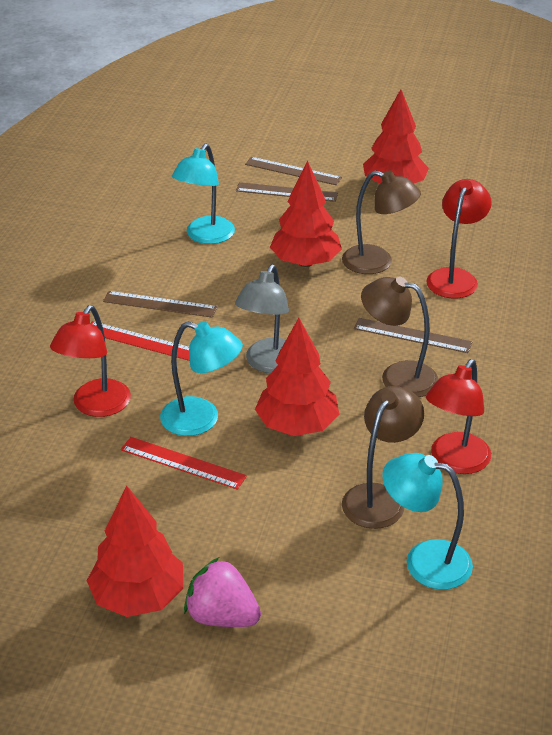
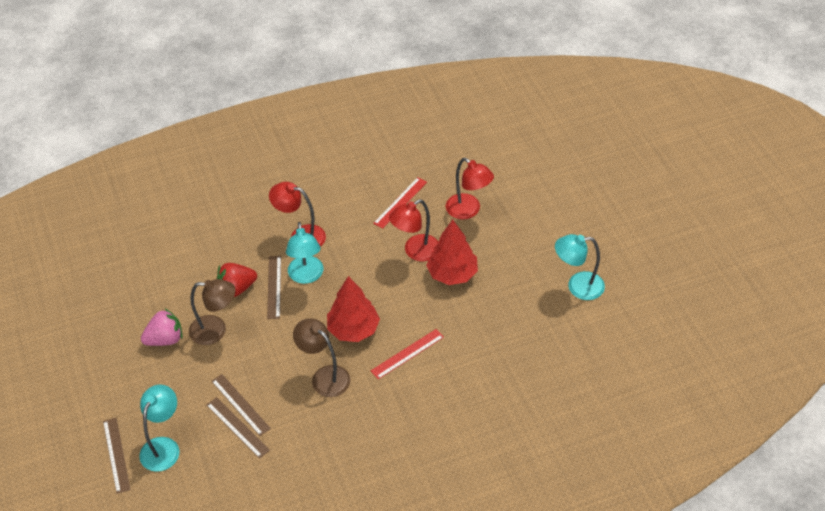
brown lamp: [342,170,421,274] [342,386,424,529] [361,277,438,397] = 3 -> [189,279,235,345] [293,318,350,397] = 2
grey lamp: [235,264,289,373] = 1 -> none = 0
red strawberry: none = 0 -> [217,263,257,297] = 1
red tree: [87,485,183,617] [255,318,339,436] [270,161,342,267] [363,89,429,184] = 4 -> [327,276,380,342] [426,219,478,285] = 2

